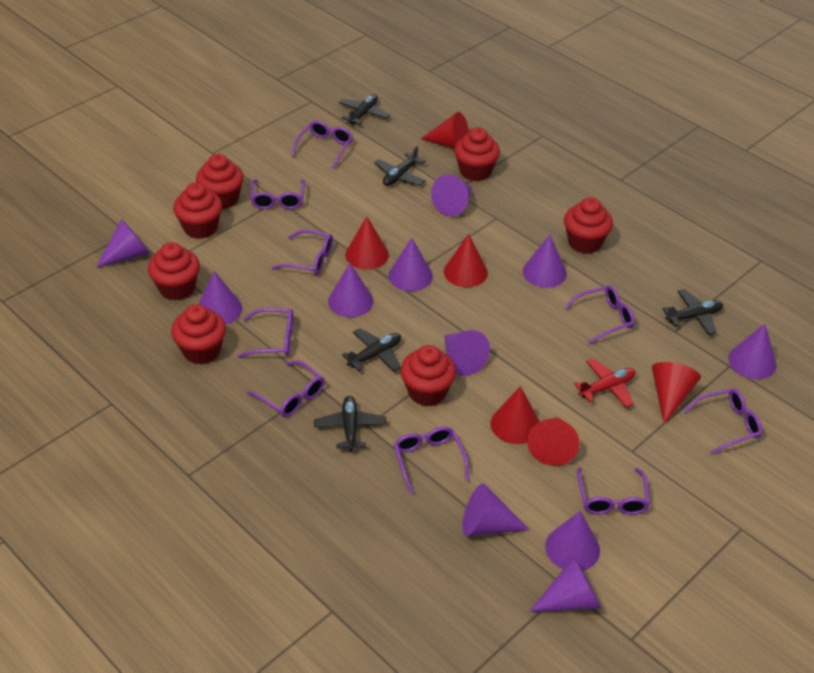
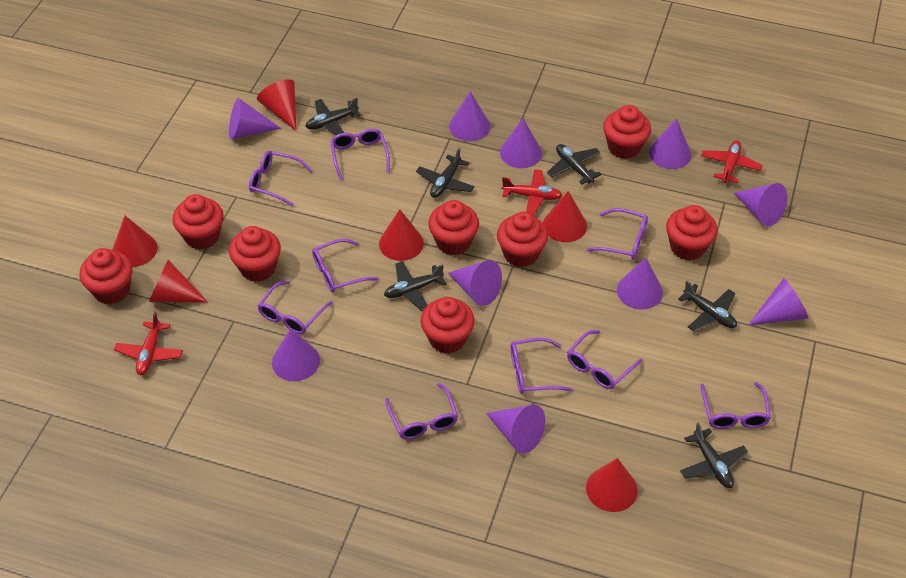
black plane: [314,396,387,451] [339,94,390,126] [342,328,401,372] [374,146,426,186] [663,289,723,335] = 5 -> [305,98,361,136] [384,261,446,311] [416,148,475,198] [547,144,602,185] [678,281,737,332] [680,422,748,488] = 6
purple cone: [96,219,150,268] [199,271,242,325] [328,263,374,317] [388,238,433,291] [431,175,472,217] [444,330,490,376] [462,484,530,536] [523,234,567,288] [529,556,601,612] [545,511,600,571] [728,324,777,379] = 11 -> [229,98,281,139] [272,328,320,381] [448,260,502,306] [449,91,490,141] [486,404,545,454] [500,118,542,168] [617,257,663,310] [649,119,691,169] [734,183,787,227] [748,278,808,325] = 10
red cupcake: [148,242,200,301] [171,304,226,365] [173,183,222,239] [196,154,244,209] [400,345,456,406] [454,127,500,181] [564,197,613,254] = 7 -> [79,248,133,305] [173,194,224,250] [229,226,281,282] [420,297,475,354] [428,200,479,255] [497,212,548,267] [603,105,651,159] [666,205,718,260] = 8
red plane: [574,358,636,408] = 1 -> [114,312,183,375] [502,169,562,216] [701,140,763,183] = 3

